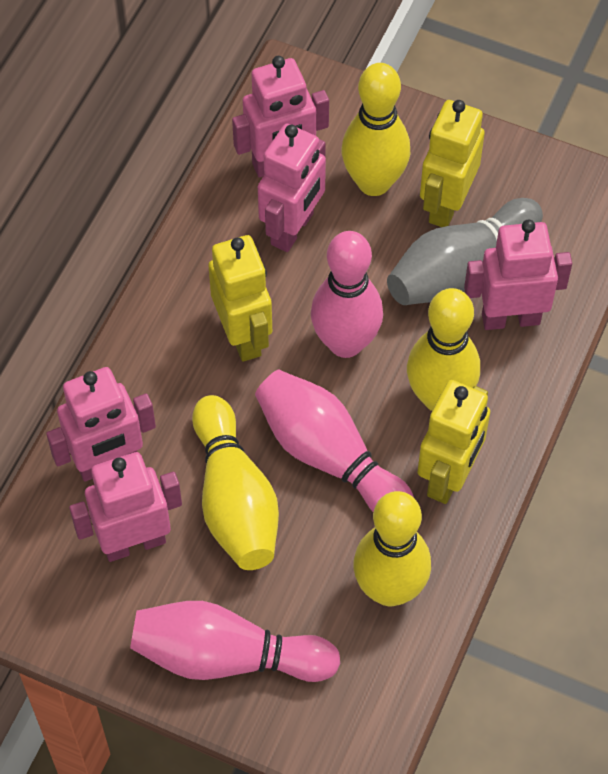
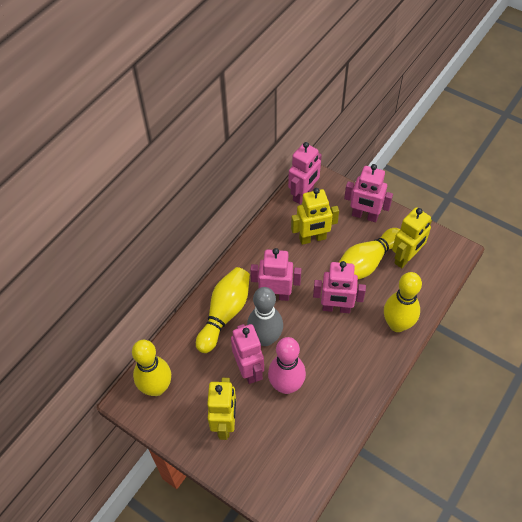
pink bowling pin: [130,601,340,682] [255,370,414,512] [311,231,383,358] = 3 -> [268,337,306,394] = 1

